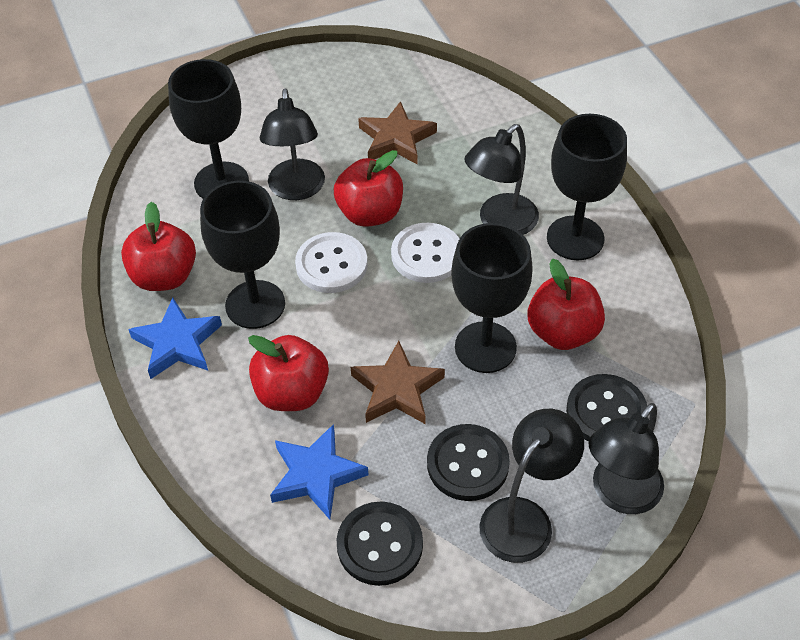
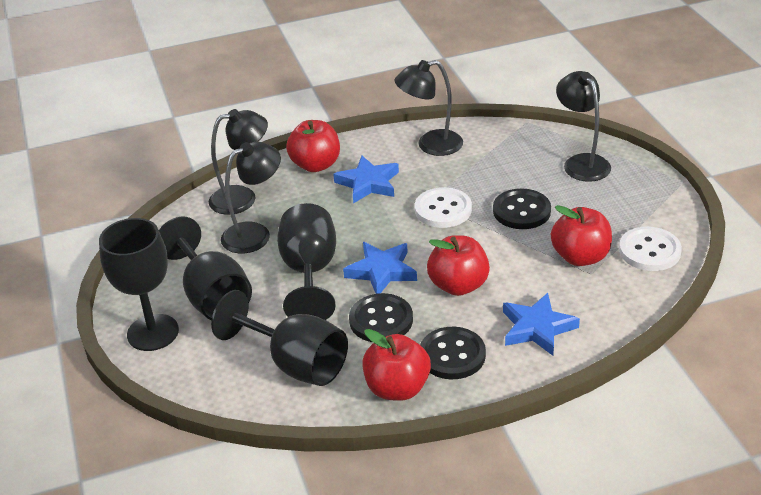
blue star: [128,298,222,379] [270,424,369,519] = 2 -> [333,156,399,203] [343,242,417,294] [503,293,580,356] = 3
brown star: [351,341,445,424] [358,101,437,164] = 2 -> none = 0

